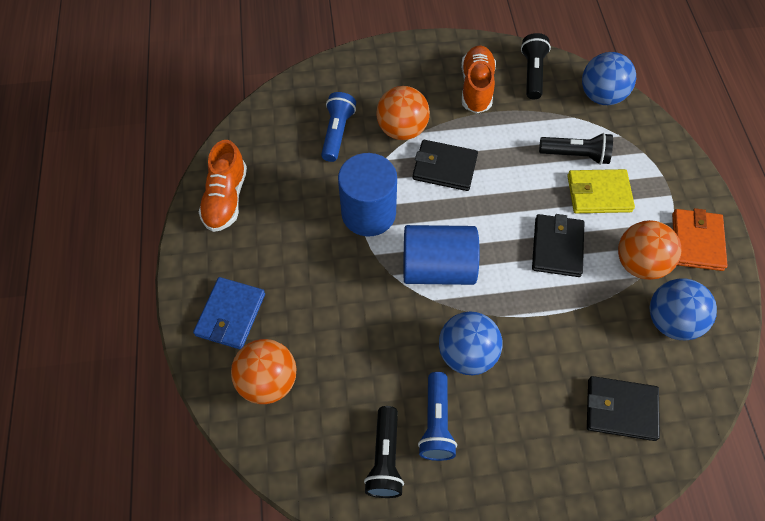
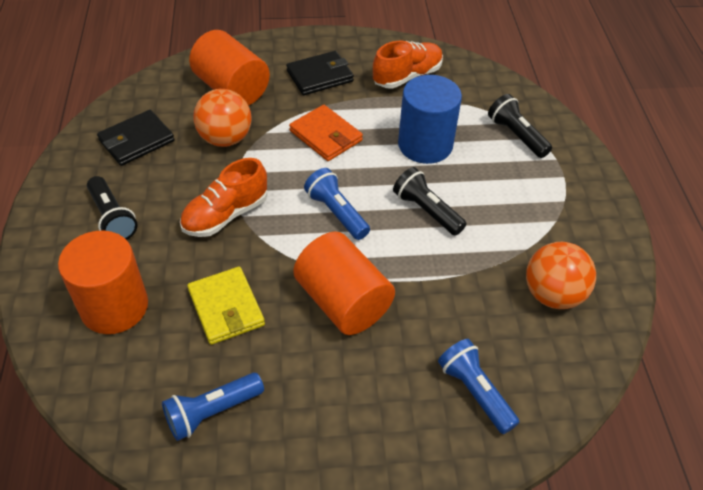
black wallet: [412,140,478,191] [532,214,584,277] [587,376,660,441] = 3 -> [97,110,175,166] [286,51,354,95] = 2
blue ball: [439,312,503,375] [582,52,636,105] [649,278,717,340] = 3 -> none = 0
blue cylinder: [338,153,397,236] [404,225,480,285] = 2 -> [398,75,462,164] = 1
blue flashlight: [321,92,356,162] [418,372,457,461] = 2 -> [162,373,264,441] [304,168,370,240] [438,339,519,434] = 3
blue wallet: [193,277,265,349] = 1 -> none = 0
orange ball: [231,339,296,404] [376,86,430,140] [618,220,681,280] = 3 -> [193,89,251,147] [526,242,596,309] = 2
orange cylinder: none = 0 -> [58,230,148,334] [189,30,270,106] [293,232,395,335] = 3

